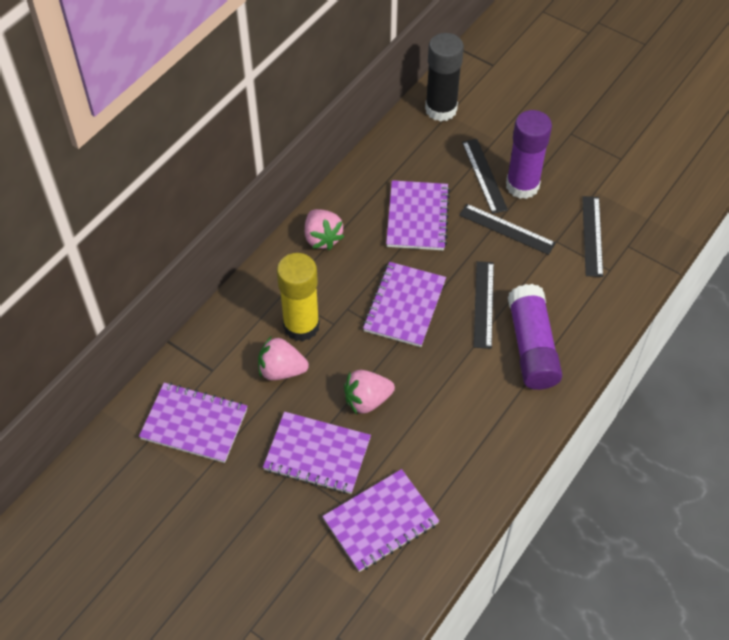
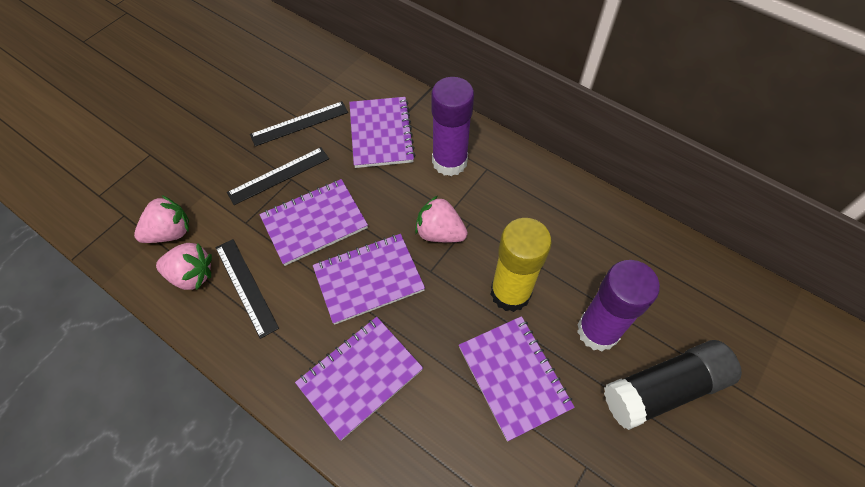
black ruler: [459,204,556,255] [462,139,508,214] [474,261,494,349] [582,196,603,277] = 4 -> [215,239,279,339] [227,147,329,205] [250,101,348,146] = 3

